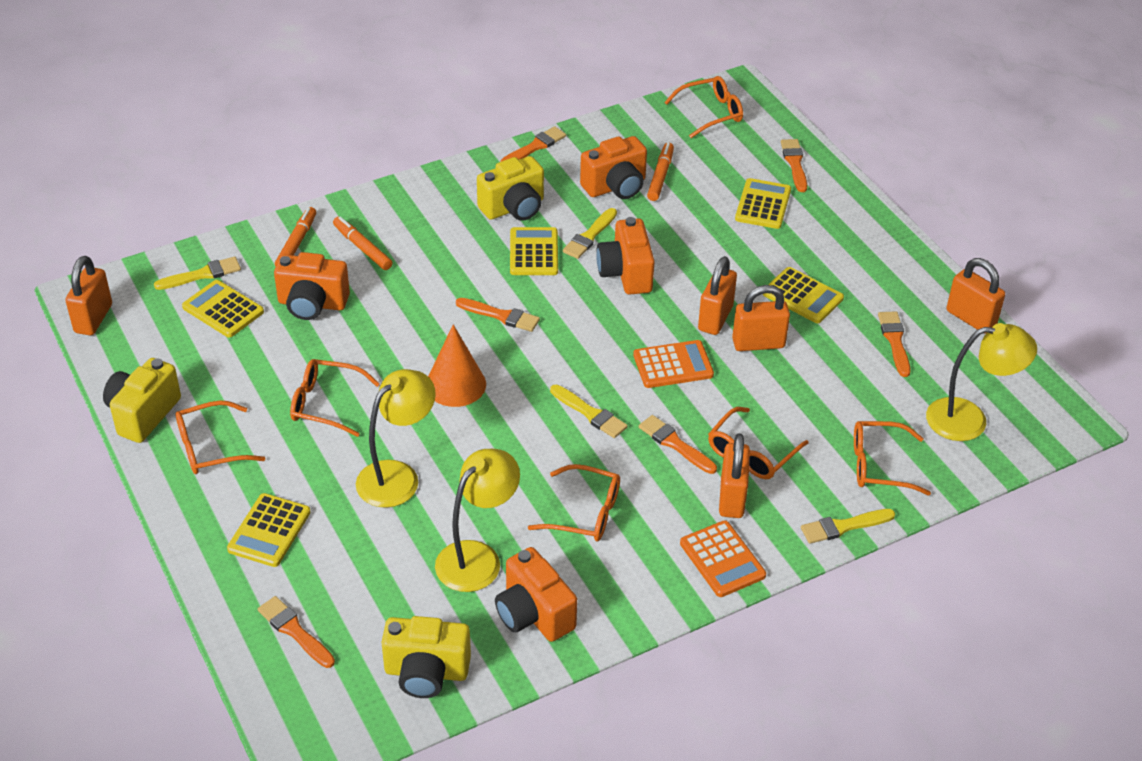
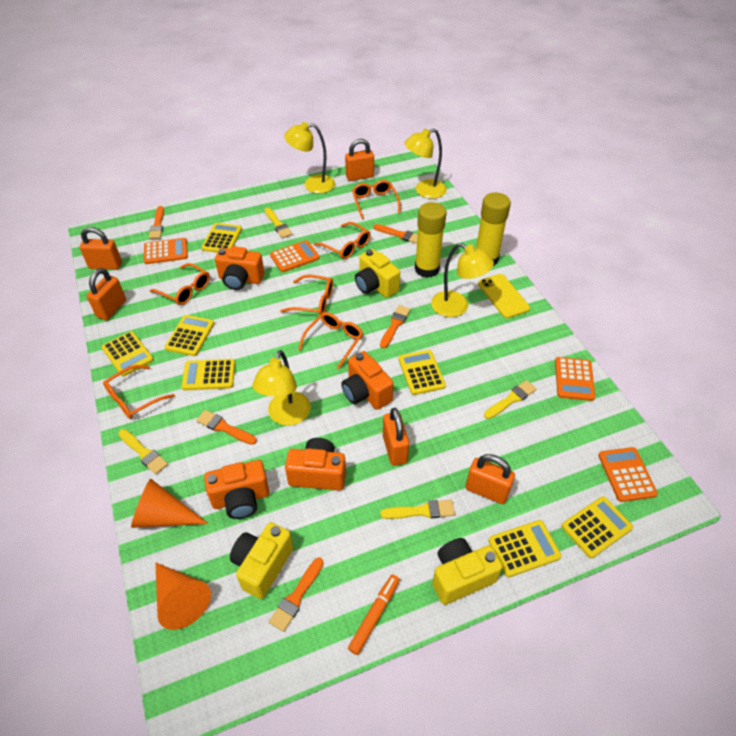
orange brush: [258,596,335,668] [456,298,540,332] [501,126,566,162] [639,415,717,474] [781,139,807,192] [878,311,911,377] = 6 -> [149,206,164,239] [196,410,257,445] [269,557,324,632] [373,224,418,244] [380,305,411,349] = 5
orange calculator: [633,340,714,388] [680,520,766,597] = 2 -> [144,238,188,264] [270,240,320,272] [555,357,595,401] [598,447,658,502] = 4
orange cone: [428,324,486,407] = 1 -> [131,479,208,528] [155,563,211,630] = 2
orange marker: [275,207,316,267] [333,216,393,270] [647,143,674,201] = 3 -> [348,574,400,655] = 1
yellow calculator: [182,280,264,338] [227,493,311,567] [510,227,558,275] [735,178,791,229] [763,267,844,323] = 5 -> [101,331,154,376] [165,315,214,356] [182,359,235,390] [201,223,242,253] [398,350,446,395] [488,520,562,578] [562,496,633,558] = 7
yellow glue stick: none = 0 -> [415,202,447,278] [476,192,511,266] = 2
yellow lamp: [356,369,436,508] [435,449,520,592] [926,323,1037,441] = 3 -> [252,350,311,426] [284,122,335,193] [404,129,447,199] [431,243,494,317] = 4
yellow phone: none = 0 -> [478,274,530,318] = 1

